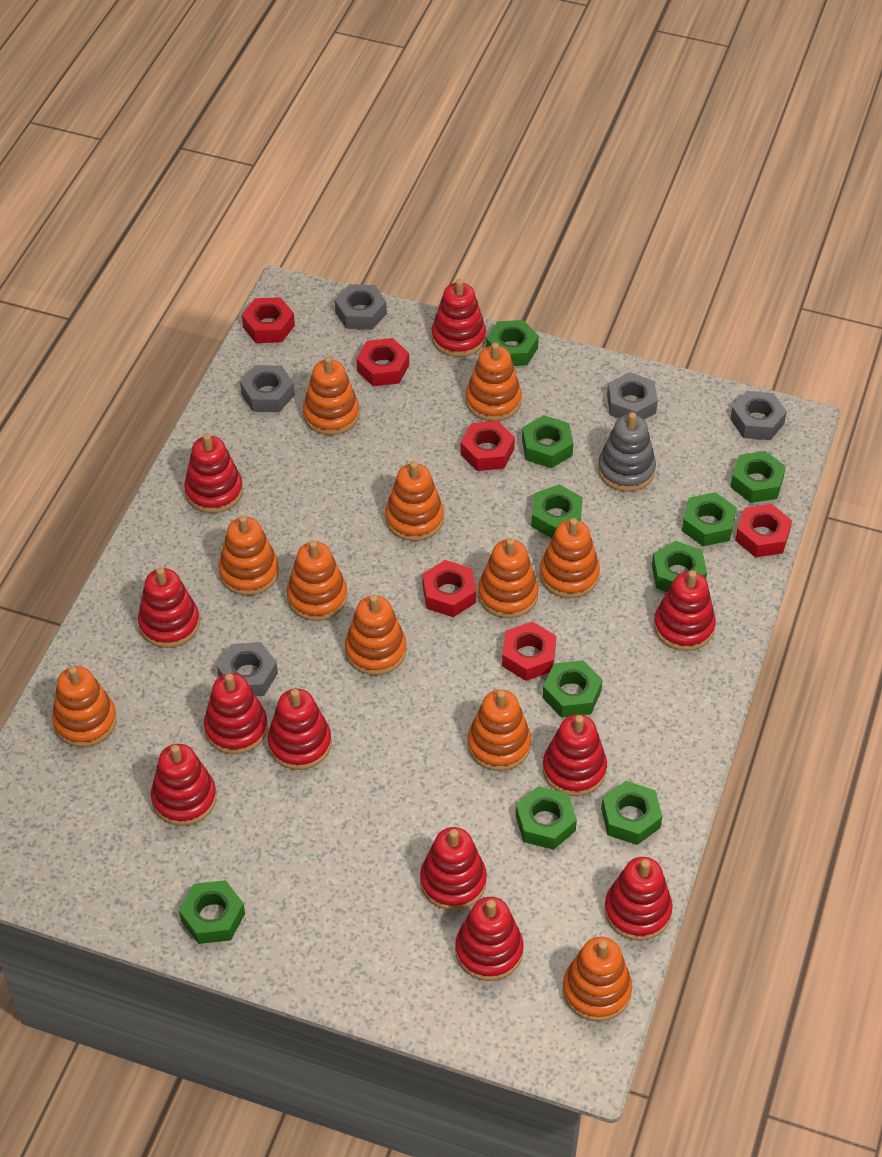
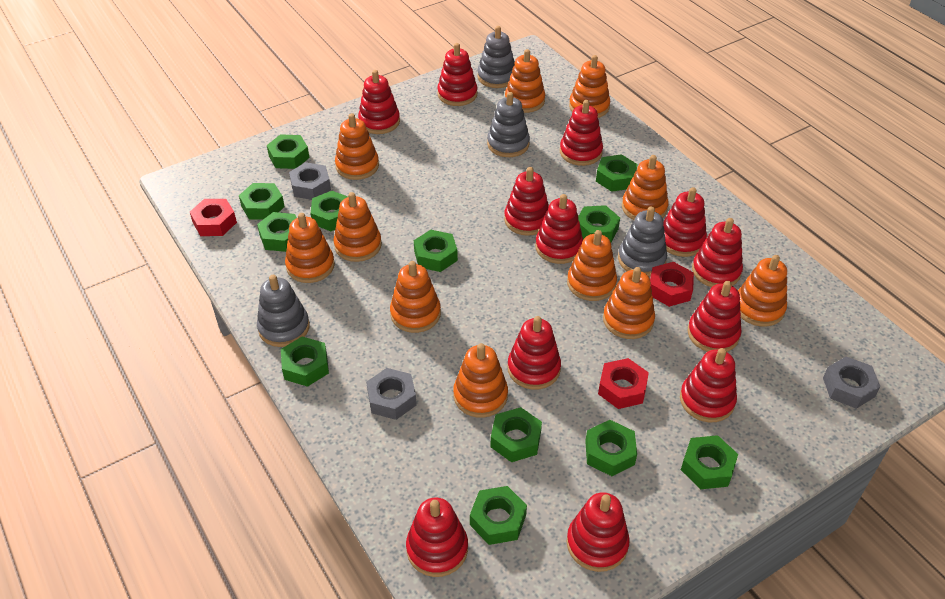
green nut: [179,880,245,944] [486,320,539,366] [515,786,577,850] [522,415,573,468] [531,484,583,538] [543,660,602,718] [601,781,662,845] [652,541,707,592] [682,492,737,546] [730,451,786,503] = 10 -> [239,183,285,220] [257,212,297,252] [267,134,309,169] [281,337,329,387] [311,191,348,231] [414,230,458,272] [470,486,527,545] [490,407,542,462] [578,205,620,242] [585,420,637,476] [596,154,638,192] [681,435,738,489] = 12
grey nut: [217,642,278,696] [240,365,295,412] [335,284,387,330] [607,372,658,419] [730,391,787,440] = 5 -> [289,162,331,200] [366,368,417,420] [823,356,880,409] = 3
grey stacking toy: [598,412,656,492] = 1 -> [257,275,310,347] [477,26,515,88] [487,92,530,157] [618,206,667,276] = 4
red nut: [242,297,295,343] [357,338,409,386] [422,560,476,617] [460,421,515,471] [502,621,556,681] [735,504,792,557] = 6 -> [190,199,237,236] [598,358,649,409] [650,262,694,307] = 3
red stacking toy: [138,567,200,648] [151,744,217,826] [184,433,243,513] [204,673,268,754] [267,688,332,770] [420,827,487,911] [432,279,486,357] [455,897,523,981] [543,714,607,796] [604,857,673,941] [654,570,716,651] = 11 -> [358,70,400,134] [406,498,468,577] [437,43,477,106] [504,167,549,236] [508,316,561,390] [535,194,583,264] [560,100,603,166] [567,492,630,572] [663,187,707,257] [680,348,737,422] [688,281,742,352] [692,218,743,287] = 12

